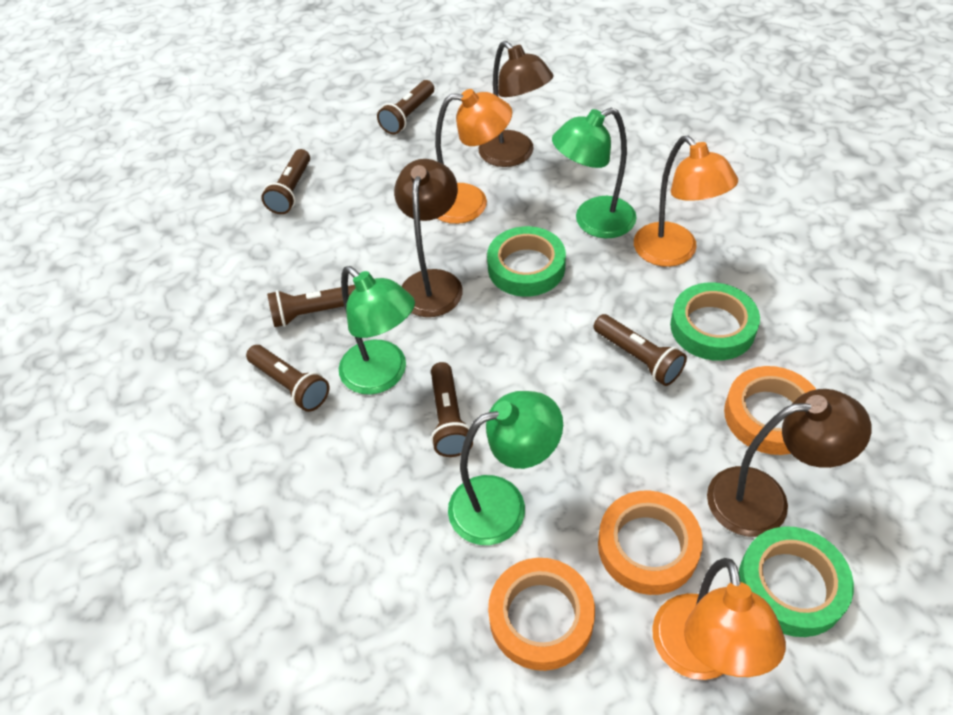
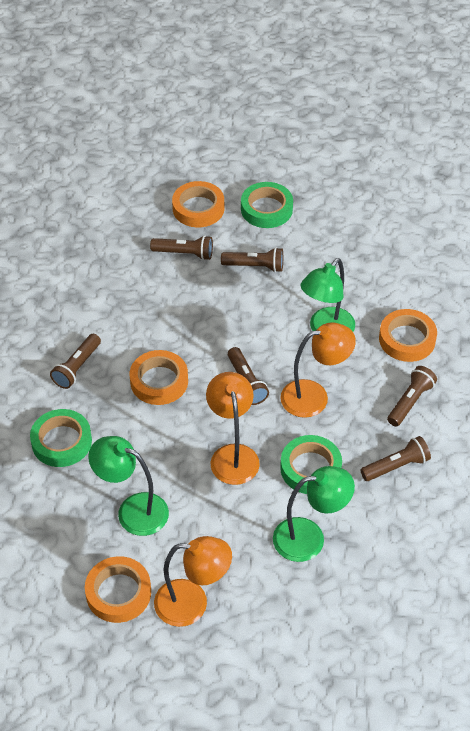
brown lamp: [394,159,463,317] [479,41,554,167] [707,389,871,537] = 3 -> none = 0
orange tape: [488,558,595,671] [598,490,703,595] [724,366,816,455] = 3 -> [85,556,151,623] [130,350,188,405] [172,181,224,227] [379,309,437,362] = 4

